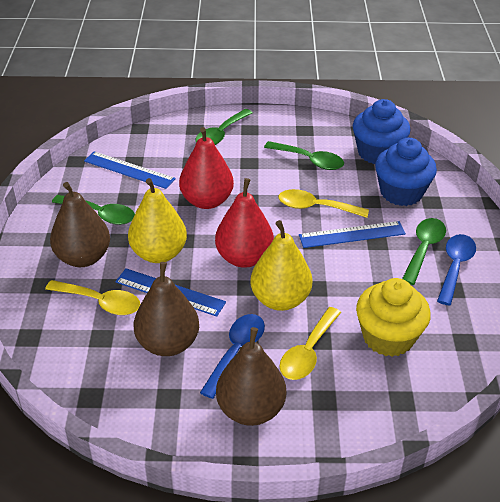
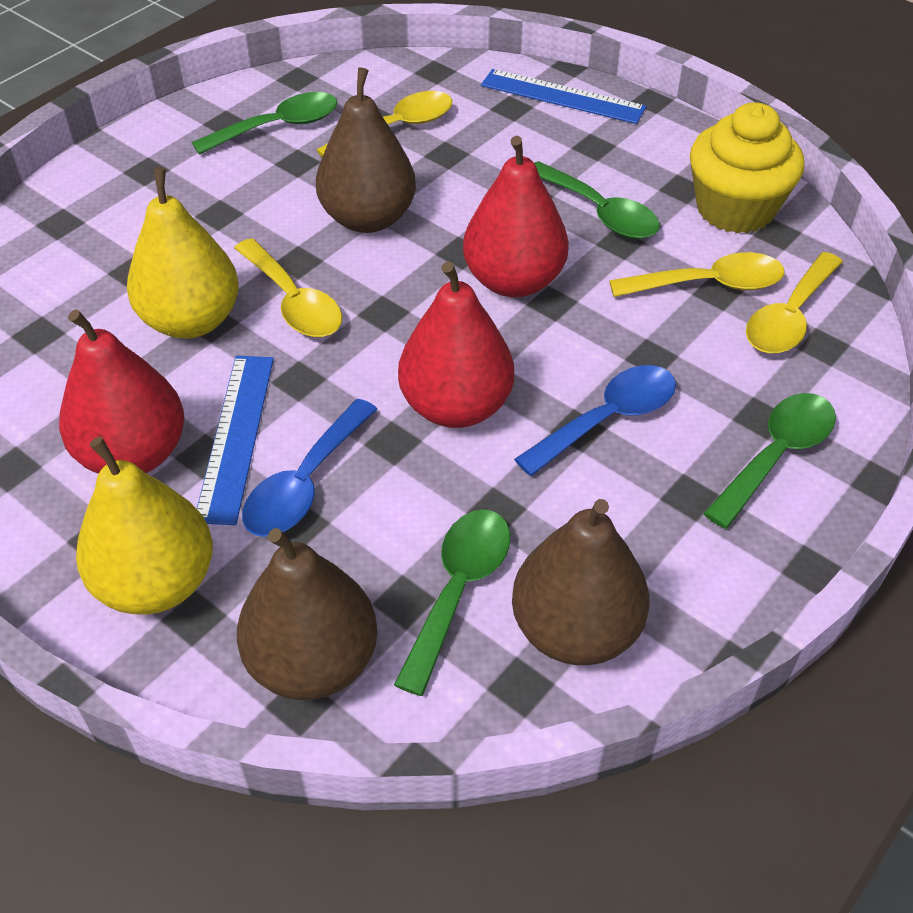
blue cupcake: [353,99,410,164] [375,138,437,206] = 2 -> none = 0
blue ruler: [84,151,176,189] [115,268,226,317] [299,221,406,248] = 3 -> [197,356,274,525] [481,69,646,124] = 2
red pear: [179,127,234,209] [215,178,274,268] = 2 -> [59,309,184,474] [398,261,514,428] [463,136,569,297] = 3
yellow spoon: [45,280,141,315] [278,189,369,218] [280,307,341,380] = 3 -> [235,238,342,337] [317,91,452,157] [609,252,785,297] [746,252,843,354] = 4

